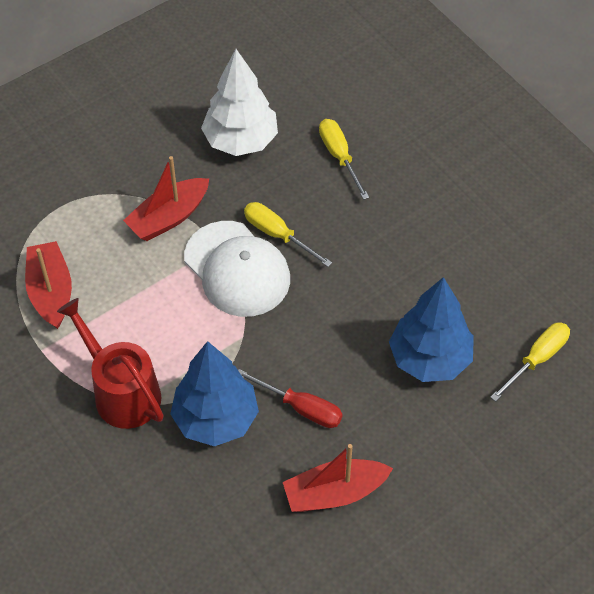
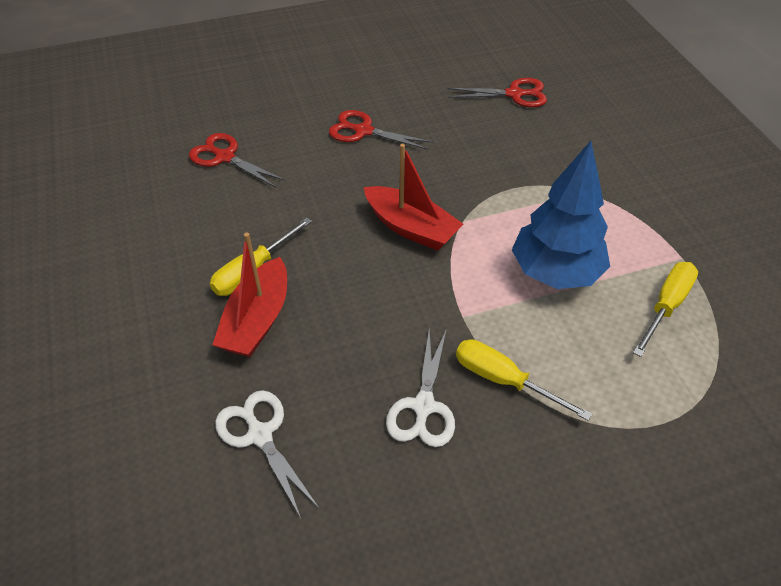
blue tree: [170,341,259,447] [389,277,474,382] = 2 -> [512,141,610,289] = 1
red boat: [25,241,72,329] [123,156,209,241] [283,444,393,512] = 3 -> [212,233,287,357] [364,144,463,251] = 2
red scissors: none = 0 -> [189,133,286,188] [329,110,433,150] [448,78,547,107] = 3
red screwdriver: [238,369,343,428] = 1 -> none = 0
red watering can: [57,298,163,429] = 1 -> none = 0
white cap: [184,221,290,317] = 1 -> none = 0
white scissors: none = 0 -> [215,390,319,518] [386,328,455,447] = 2
white tree: [201,49,278,156] = 1 -> none = 0

